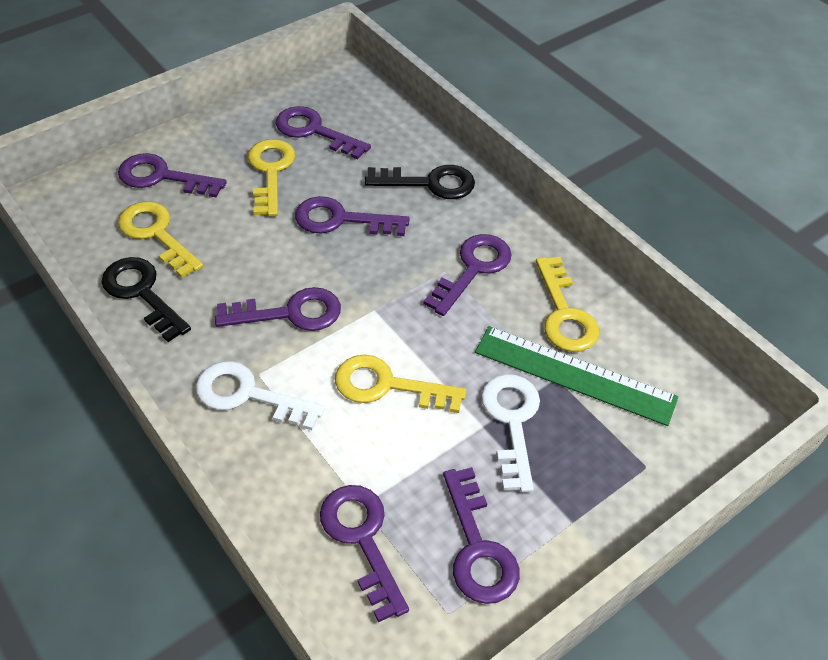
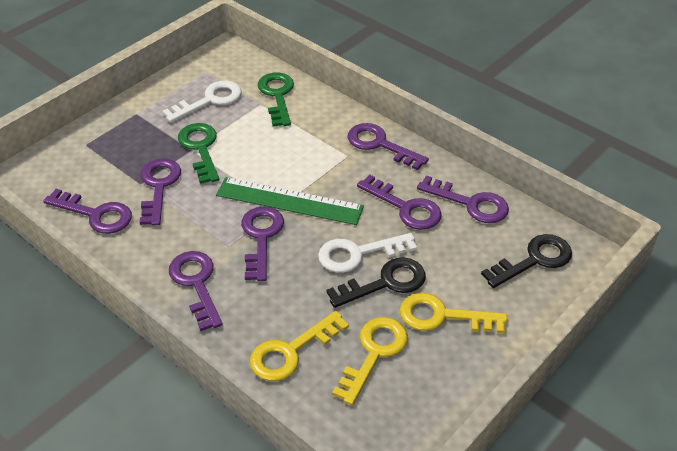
green key: none = 0 -> [178,123,219,184] [257,72,294,127] = 2
yellow key: [118,201,204,278] [248,139,295,216] [335,354,466,413] [536,257,599,352] = 4 -> [250,311,349,381] [332,317,408,405] [400,293,507,333] = 3

